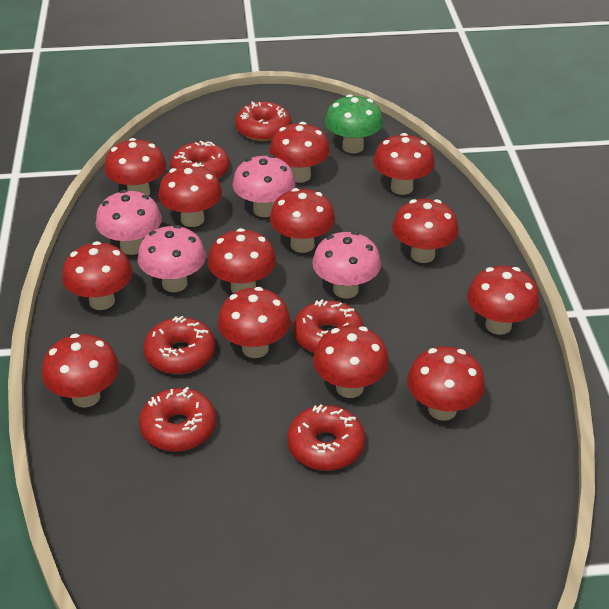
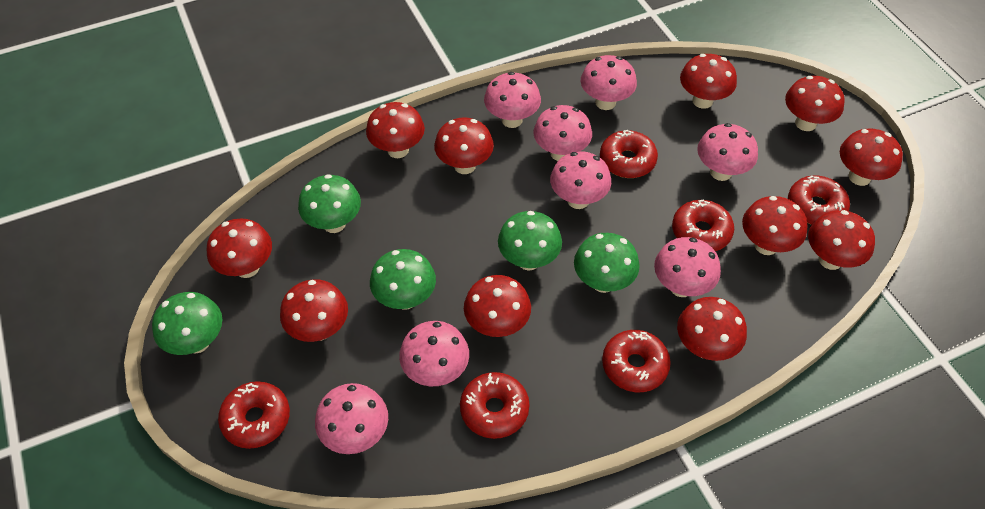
green mushroom: [325,94,383,153] = 1 -> [152,292,222,355] [298,174,361,233] [370,249,436,310] [498,211,562,271] [574,233,640,293] = 5
pink mushroom: [95,190,162,255] [138,225,206,292] [232,155,296,217] [312,231,381,299] = 4 -> [315,383,388,454] [399,321,469,386] [484,72,541,128] [533,105,592,161] [550,151,611,209] [581,55,637,110] [654,237,721,297] [697,123,758,181] = 8
red mushroom: [42,334,119,408] [62,241,133,310] [104,138,166,196] [158,164,222,227] [208,228,276,293] [218,287,291,358] [270,122,330,183] [270,188,335,253] [313,325,389,398] [373,133,435,195] [392,199,459,263] [407,346,485,421] [467,266,539,335] = 13 -> [207,218,272,278] [280,279,348,342] [366,102,425,158] [434,117,494,174] [464,275,531,337] [677,297,747,361] [680,54,737,109] [742,196,808,255] [785,76,845,131] [808,210,875,270] [840,128,903,186] = 11

